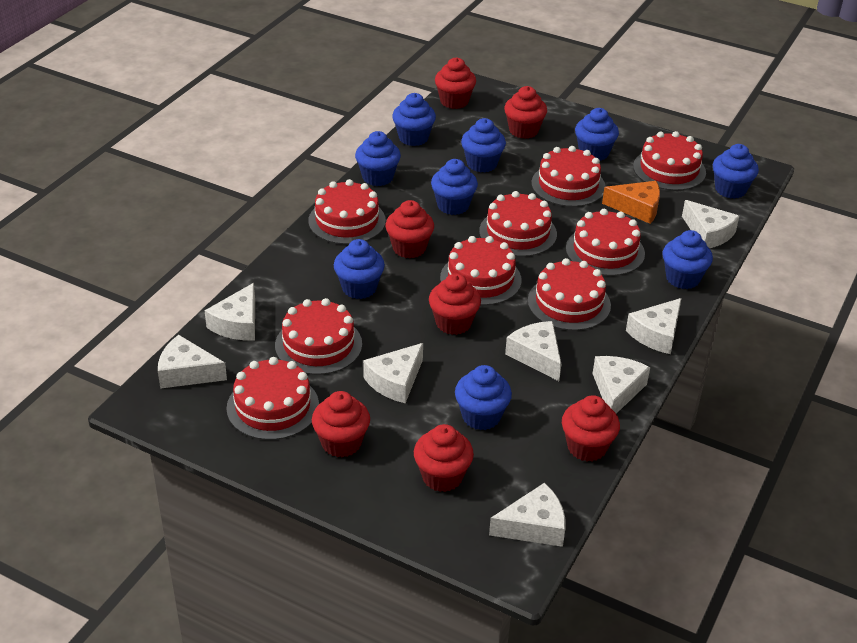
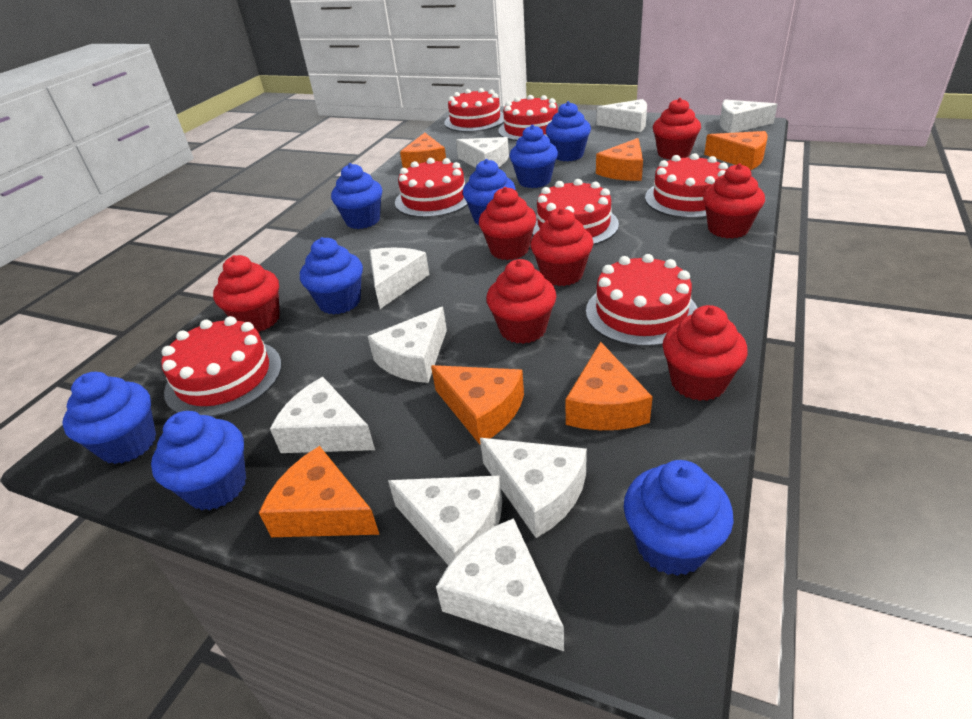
blue cupcake: [334,239,385,299] [355,131,401,186] [392,93,436,146] [431,159,478,215] [455,365,512,430] [461,118,506,172] [575,108,619,161] [663,230,713,289] [713,144,759,199] = 9 -> [62,372,156,464] [151,411,246,510] [300,237,363,315] [331,163,382,229] [463,159,516,225] [509,125,558,188] [546,101,591,161] [624,460,734,576] = 8
orange cheese: [602,181,660,224] = 1 -> [259,446,380,537] [400,133,446,168] [431,365,524,444] [566,342,653,430] [596,138,643,181] [704,131,767,170] = 6
red cake: [226,357,319,440] [275,298,362,375] [308,179,386,245] [440,236,522,306] [479,191,557,257] [528,258,611,331] [531,146,605,207] [566,209,645,276] [633,131,706,191] = 9 -> [161,316,282,417] [395,158,468,218] [444,88,504,132] [499,95,558,141] [532,179,619,245] [586,254,697,347] [645,153,728,218] = 7
white cheese: [158,335,227,389] [204,283,255,341] [363,343,423,403] [489,483,566,547] [505,321,561,381] [592,356,650,414] [626,298,682,354] [682,200,739,248] = 8 -> [270,377,375,453] [368,307,447,383] [369,247,430,309] [388,476,502,566] [436,518,564,651] [456,137,509,168] [480,438,587,538] [596,99,647,132] [720,99,777,133] = 9

